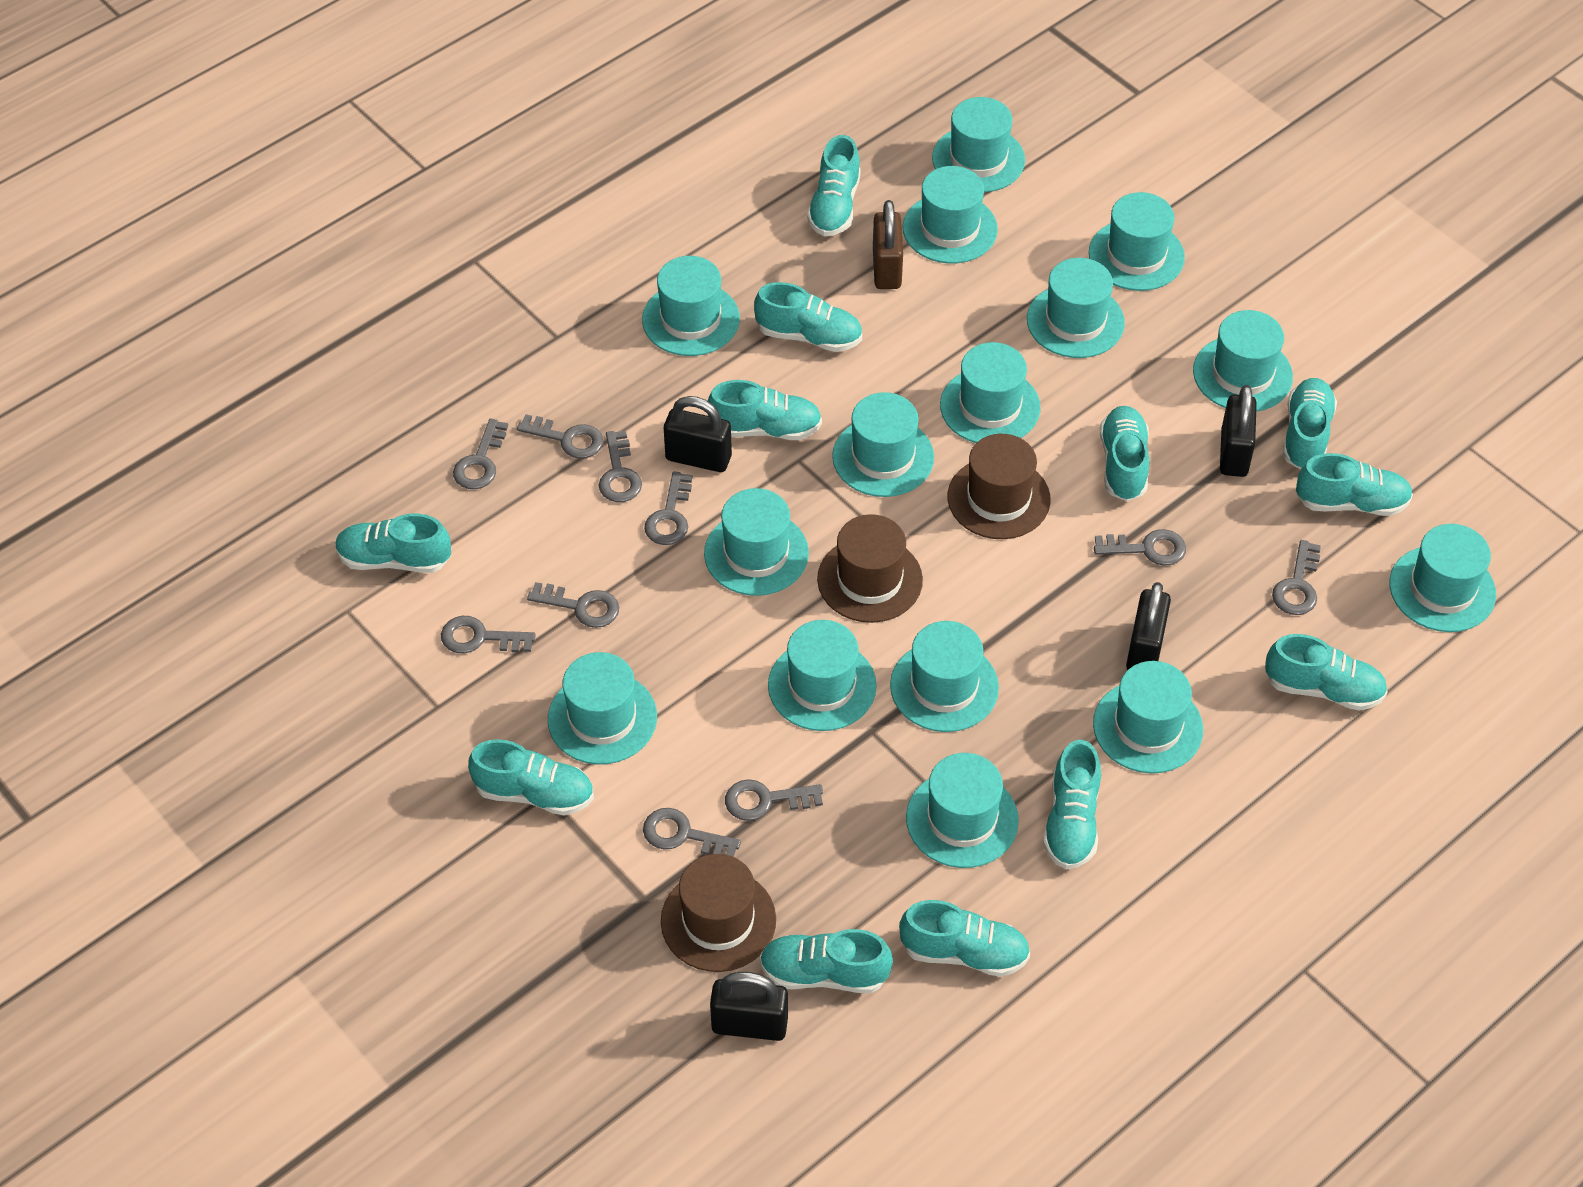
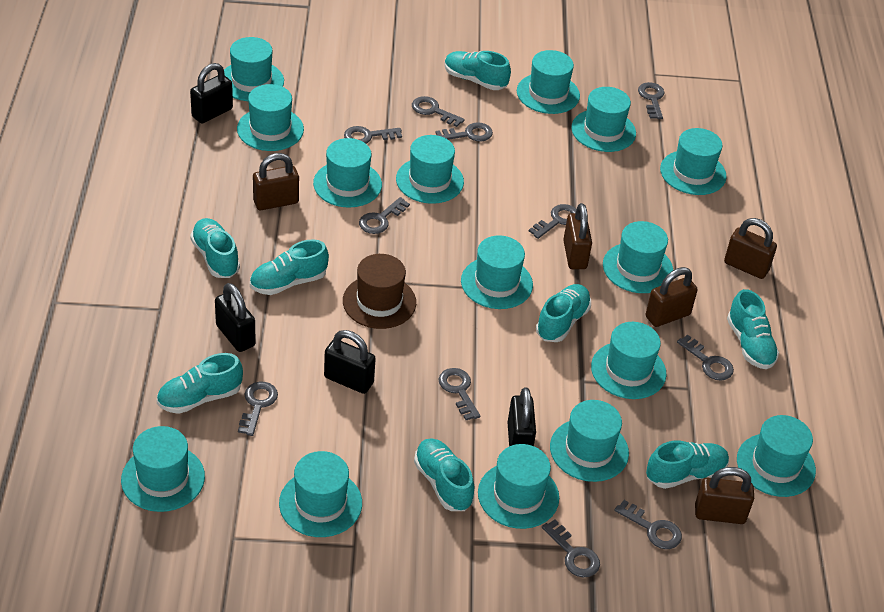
brown hat: [661,854,776,972] [817,514,923,623] [948,434,1051,539] = 3 -> [343,254,416,329] = 1
brown padlock: [873,200,903,289] = 1 -> [253,153,299,210] [563,203,592,269] [646,267,698,327] [695,467,754,524] [724,218,777,279] = 5
grey key: [441,616,536,653] [453,419,508,489] [517,414,604,459] [527,582,619,628] [599,431,642,502] [643,808,741,857] [644,472,692,545] [725,779,823,821] [1094,529,1186,566] [1272,540,1321,615] = 10 -> [238,382,278,436] [344,126,402,144] [359,197,410,234] [412,96,465,127] [435,122,493,142] [439,368,480,420] [529,204,576,239] [542,519,600,578] [614,500,682,549] [638,82,665,119] [677,335,734,380] = 11
turquoise shoe: [335,514,451,573] [468,739,594,815] [708,380,822,440] [754,282,862,352] [760,929,893,993] [807,135,861,236] [899,900,1030,977] [1043,740,1101,869] [1100,406,1149,501] [1265,634,1387,711] [1283,378,1337,470] [1296,453,1413,516] = 12 -> [157,353,243,414] [190,218,240,278] [250,239,329,295] [414,438,475,511] [444,51,511,90] [536,284,591,342] [646,441,729,489] [727,289,779,369] = 8

